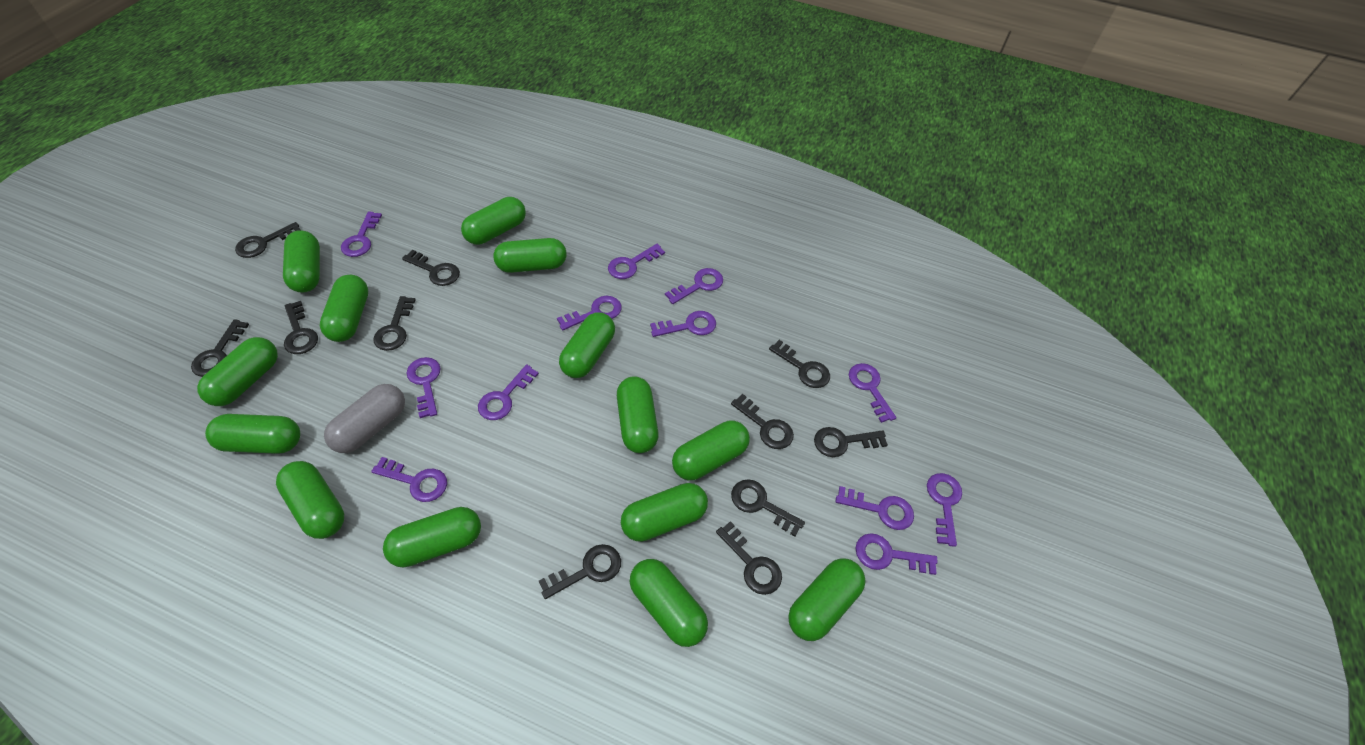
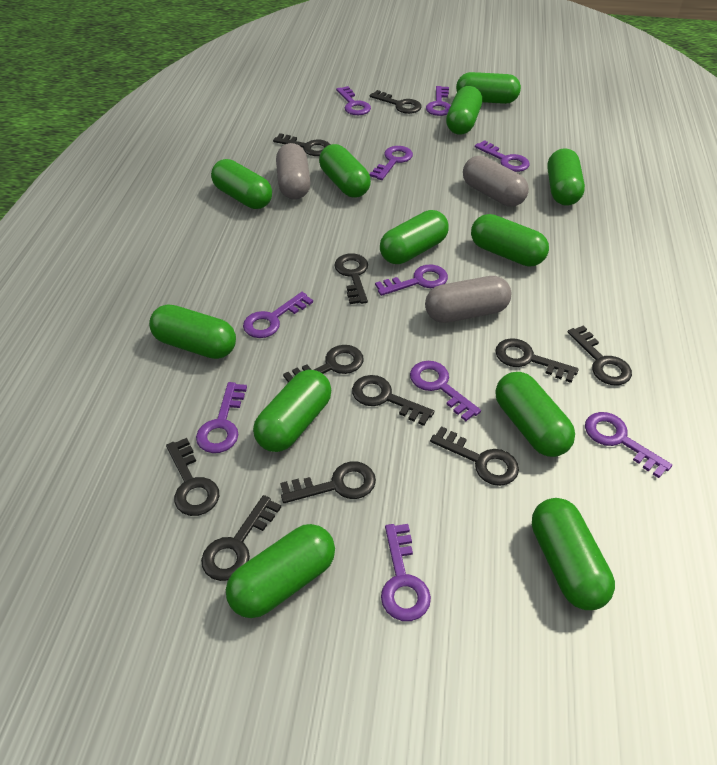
green capsule: [197,337,278,406] [205,414,300,454] [276,461,344,539] [283,230,320,293] [320,275,368,342] [383,507,481,568] [461,197,526,245] [493,238,567,273] [559,312,615,378] [617,376,659,453] [621,483,708,542] [630,559,708,647] [672,420,750,480] [788,558,866,641] = 14 -> [149,304,236,359] [211,159,272,209] [226,524,335,618] [253,370,331,452] [319,144,371,198] [380,210,449,264] [446,86,482,135] [456,72,521,104] [471,214,549,267] [495,372,575,457] [532,498,615,610] [547,148,585,206] = 12
grey capsule: [324,384,405,453] = 1 -> [276,143,311,200] [425,276,511,323] [463,156,529,207] = 3
purple key: [341,211,382,257] [371,457,447,502] [407,357,441,418] [478,364,539,420] [557,296,622,330] [608,244,665,279] [650,311,716,337] [665,268,723,304] [836,486,914,530] [849,363,896,423] [855,533,938,575] [927,473,962,547] = 12 -> [196,382,247,453] [243,292,313,338] [336,86,371,115] [370,146,413,180] [375,264,448,296] [381,524,431,621] [410,361,481,421] [426,86,451,116] [475,140,530,172] [585,412,672,478] = 10

